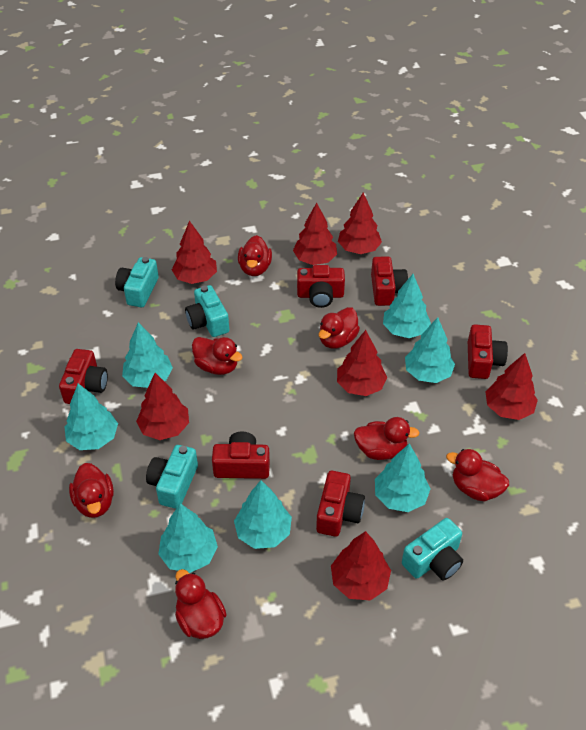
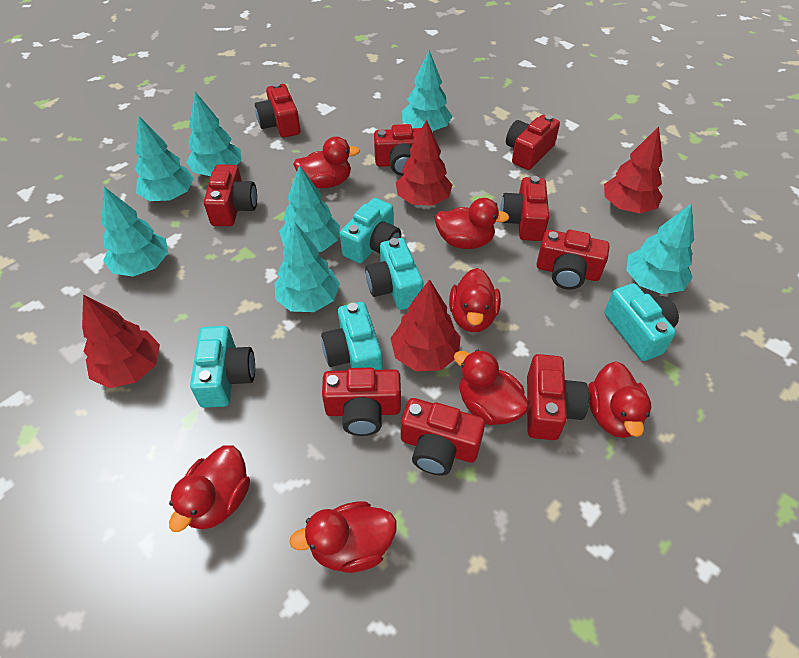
red camera: [59,349,108,404] [212,432,270,479] [297,265,345,308] [316,471,365,537] [371,257,408,306] [468,324,508,379] = 6 -> [204,164,257,226] [255,83,300,138] [322,368,401,436] [374,124,422,176] [401,398,485,475] [500,176,549,241] [506,114,560,170] [527,354,589,440] [537,230,610,290] = 9
red tree: [136,373,189,440] [172,221,217,284] [293,203,337,265] [331,531,391,600] [337,330,387,396] [338,192,382,254] [485,353,538,420] = 7 -> [82,295,160,388] [390,279,461,371] [396,119,453,206] [604,126,663,213] = 4
turquoise camera: [115,257,159,307] [146,445,198,509] [185,285,229,337] [402,518,463,580] = 4 -> [190,326,255,408] [321,302,383,370] [340,198,401,264] [365,238,423,310] [604,283,679,361] = 5

